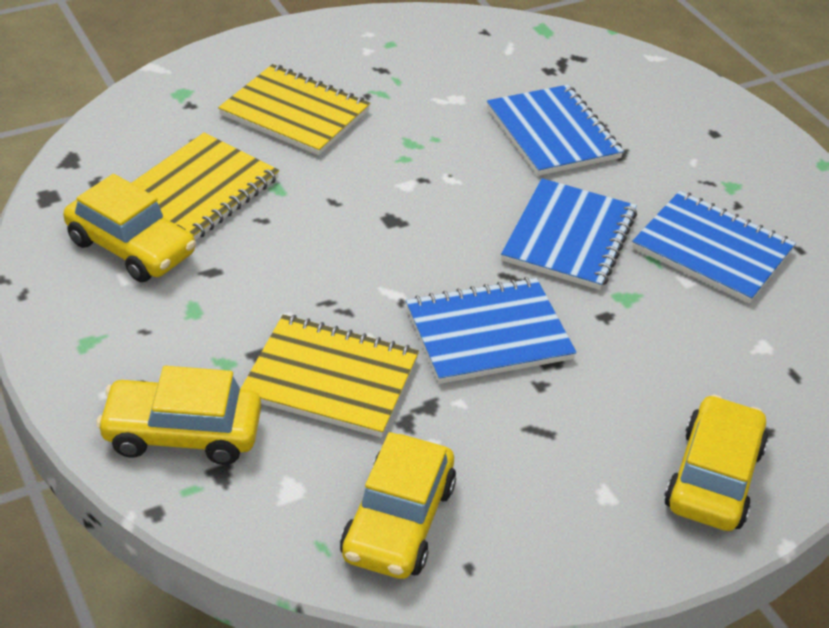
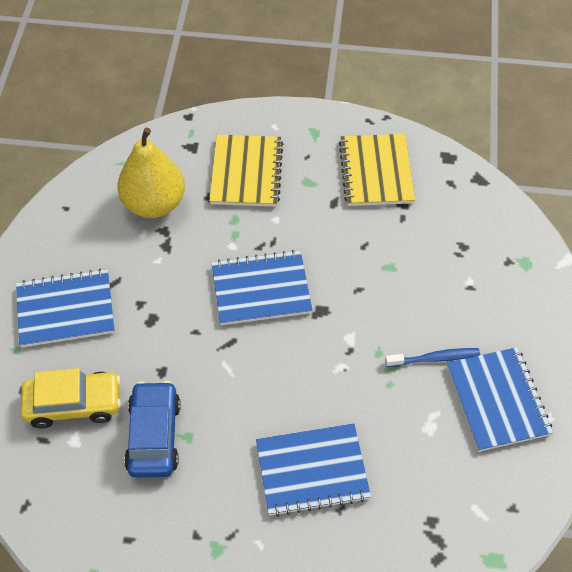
blue car: none = 0 -> [124,381,181,478] = 1
blue toothbrush: none = 0 -> [385,348,480,367] = 1
yellow car: [63,174,196,282] [96,366,261,465] [340,432,456,579] [664,395,768,531] = 4 -> [20,368,121,428] = 1
yellow notebook: [131,133,279,240] [218,64,371,155] [241,314,419,437] = 3 -> [209,135,283,207] [339,134,415,206] = 2
yellow pear: none = 0 -> [118,128,185,218] = 1

